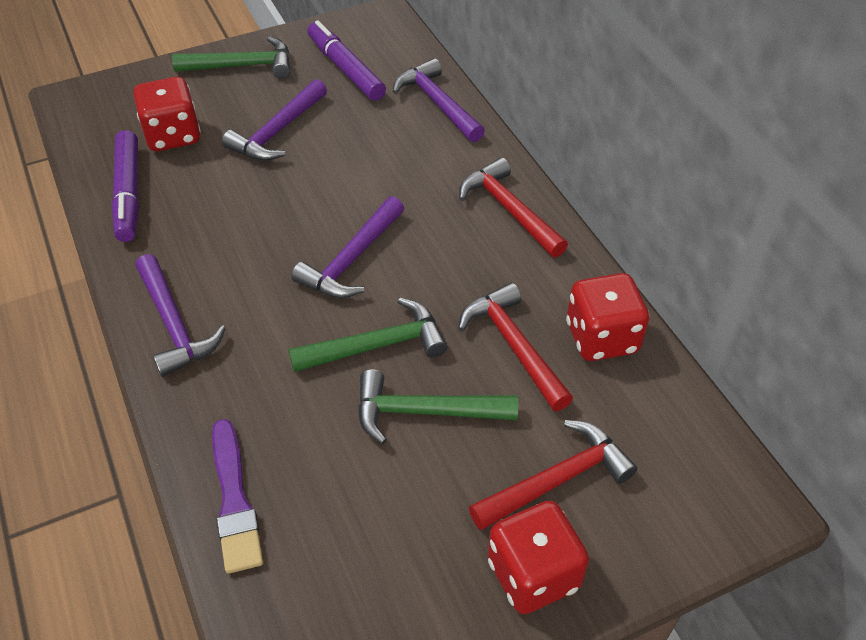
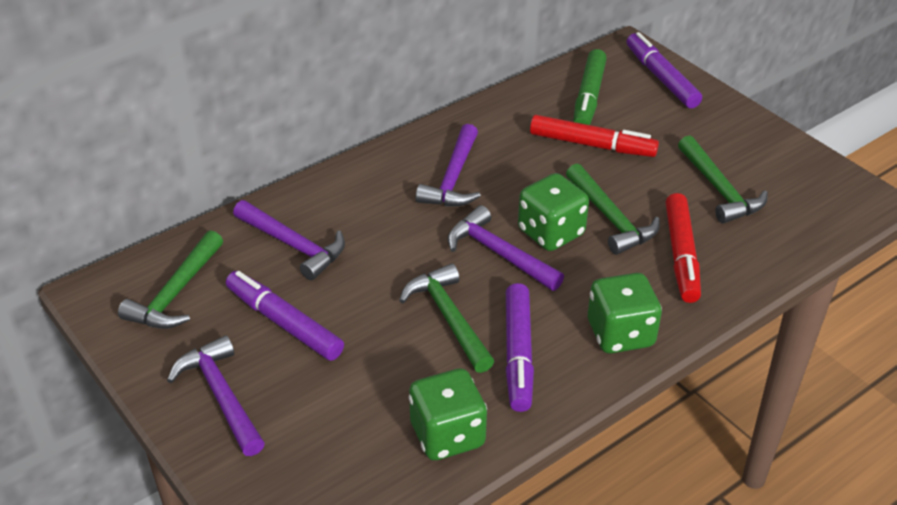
green dice: none = 0 -> [409,368,487,460] [518,173,589,251] [588,273,662,353] = 3
green hammer: [172,37,290,78] [288,298,447,372] [358,369,518,444] = 3 -> [118,230,223,329] [399,263,494,373] [566,164,660,255] [678,135,768,224] = 4
green marker: none = 0 -> [573,49,607,125] = 1
purple brush: [212,419,263,574] = 1 -> none = 0
purple marker: [112,130,139,242] [307,21,386,101] = 2 -> [226,271,344,361] [506,283,534,412] [627,32,702,108] = 3
red dice: [133,77,201,151] [488,501,589,614] [566,273,649,361] = 3 -> none = 0
red hammer: [458,283,573,411] [459,158,568,258] [469,420,637,530] = 3 -> none = 0
red marker: none = 0 -> [530,115,659,157] [665,193,701,303] = 2

